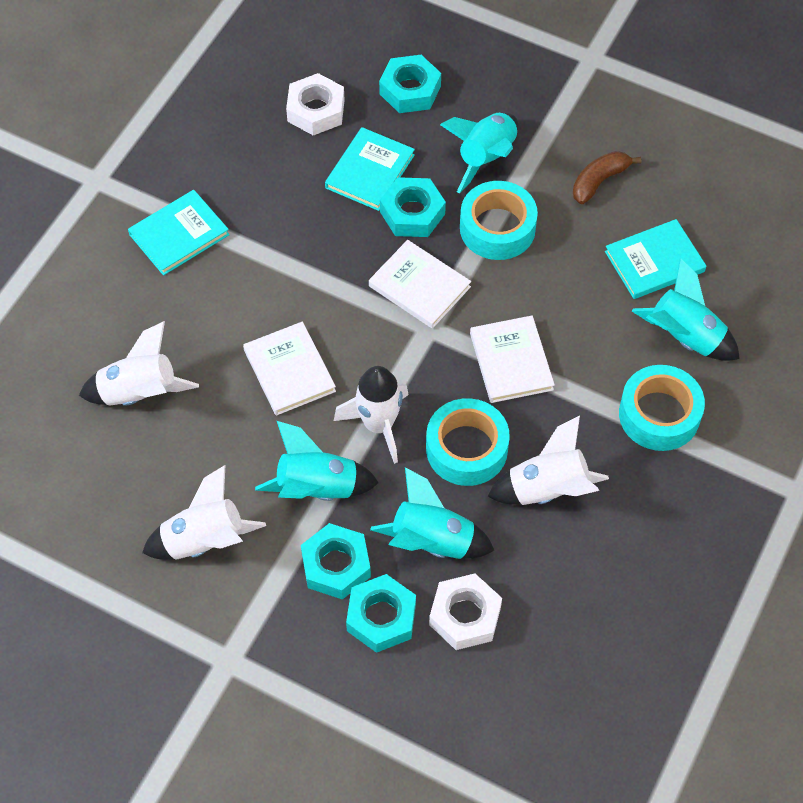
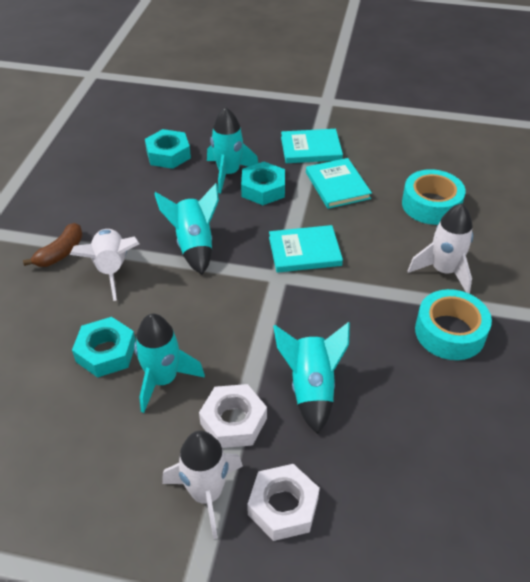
turquoise nut: [301,523,371,600] [346,574,416,653] [379,55,441,113] [380,177,446,237] = 4 -> [72,317,136,378] [145,129,191,169] [241,162,285,205] = 3
turquoise tape: [426,398,510,486] [460,181,538,260] [619,365,705,451] = 3 -> [402,169,466,225] [415,289,492,360] = 2
white book: [243,321,336,416] [369,240,471,329] [470,316,555,403] = 3 -> none = 0
white rocket: [79,321,199,406] [142,465,266,560] [334,366,409,464] [487,416,609,505] = 4 -> [70,229,139,301] [162,431,243,539] [408,203,473,294] = 3

